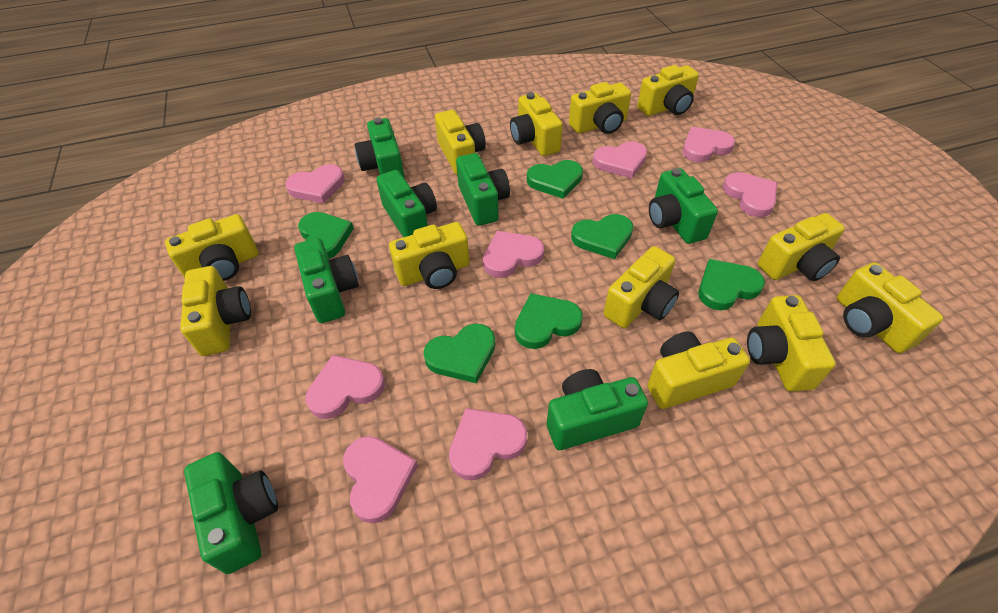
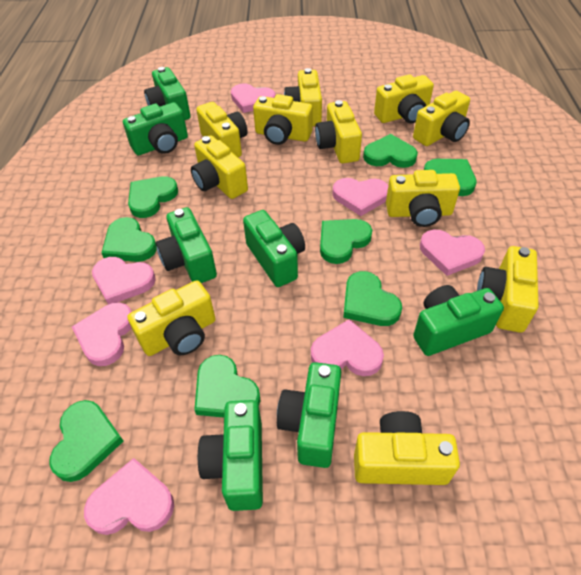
green heart: [298,212,354,259] [423,323,495,383] [515,293,583,349] [527,160,583,199] [571,214,633,259] [698,259,765,310] = 6 -> [49,400,123,482] [101,217,157,262] [128,176,178,218] [194,355,260,418] [320,219,372,264] [343,271,402,326] [363,134,418,168] [424,159,477,196] = 8
pink heart: [285,164,345,204] [306,355,385,419] [343,436,418,523] [449,408,527,480] [483,231,544,278] [592,141,647,178] [682,127,735,162] [723,172,777,217] = 8 -> [72,302,132,366] [84,458,174,535] [92,257,156,305] [231,83,276,113] [311,319,384,376] [332,178,388,216] [420,230,485,276] = 7
yellow camera: [165,214,259,281] [180,266,251,356] [389,222,470,289] [435,110,486,175] [510,92,563,156] [569,82,631,134] [603,246,679,328] [637,65,699,116] [647,332,750,409] [747,295,836,392] [758,213,845,281] [837,262,943,353] = 12 -> [128,280,216,356] [191,135,248,199] [196,102,248,157] [253,94,313,145] [284,68,322,126] [315,100,362,163] [354,411,460,485] [374,75,434,123] [386,170,460,227] [413,91,470,146] [477,246,538,333] = 11

